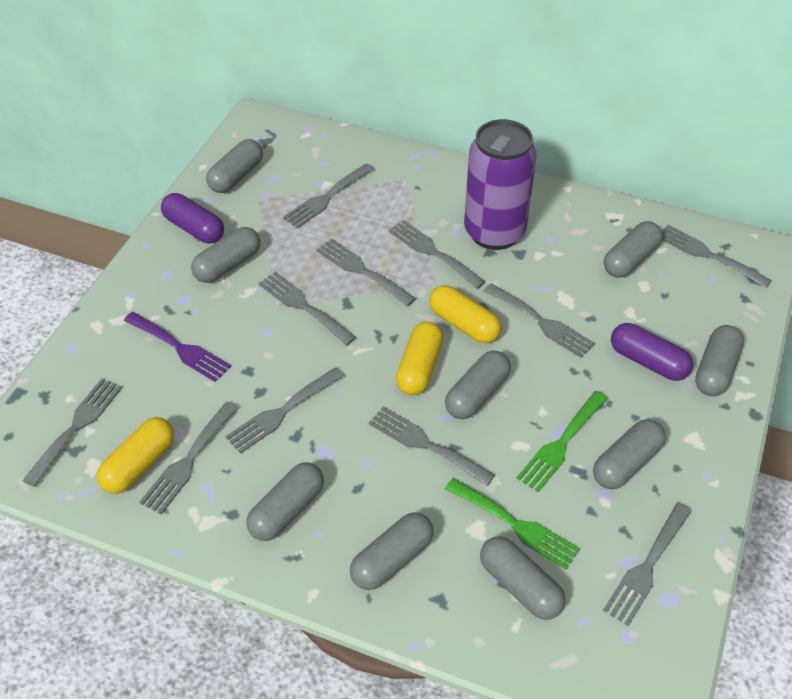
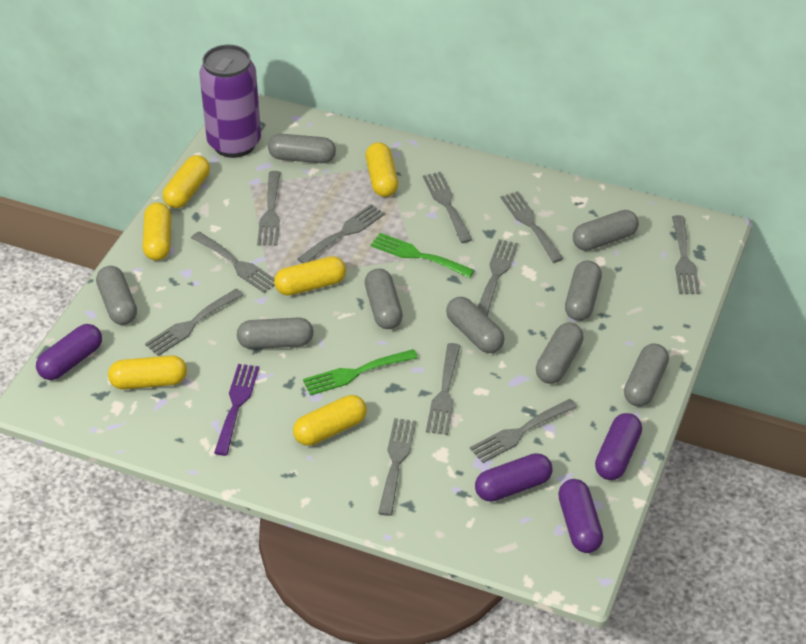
purple capsule: [161,193,224,244] [611,323,693,381] = 2 -> [36,324,102,380] [475,453,552,502] [558,479,603,553] [595,413,642,480] = 4
yellow capsule: [97,417,174,493] [396,322,443,395] [429,285,501,343] = 3 -> [108,355,187,389] [142,203,171,261] [163,155,210,208] [274,256,346,296] [293,395,367,446] [366,142,398,197] = 6

